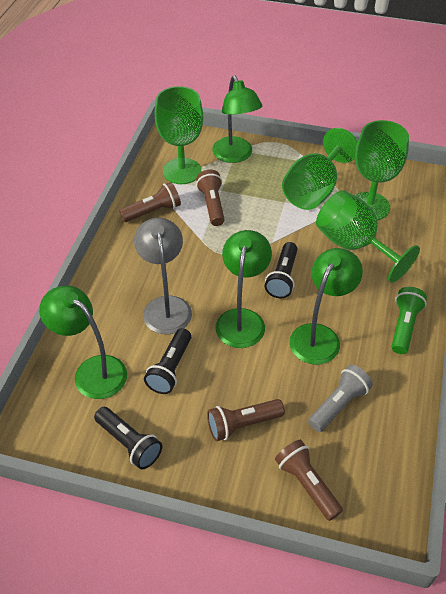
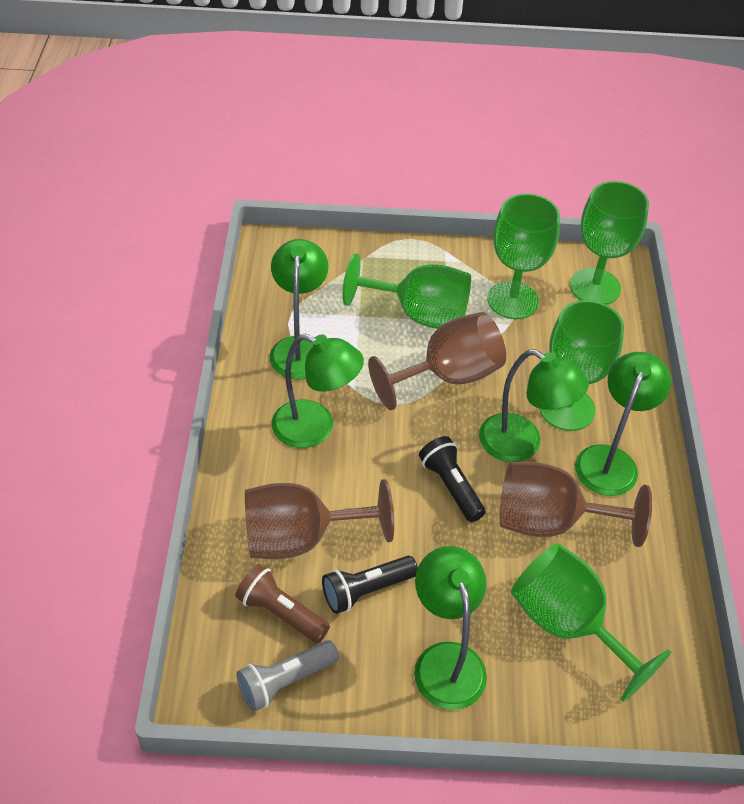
black flashlight: [94,407,162,470] [144,328,191,394] [265,242,298,298] = 3 -> [322,556,418,614] [419,436,486,522] = 2
brown flashlight: [119,182,181,222] [196,170,225,226] [207,399,285,441] [275,440,343,521] = 4 -> [235,564,330,643] = 1
brown goblet: none = 0 -> [245,479,394,559] [368,312,506,410] [500,462,652,547] = 3
green flashlight: [391,287,427,354] = 1 -> none = 0
green goblet: [155,86,203,184] [282,128,358,210] [316,190,420,283] [355,120,409,221] = 4 -> [342,253,471,329] [487,193,560,319] [511,543,671,702] [539,300,624,431] [570,181,649,305] = 5
green lamp: [39,286,127,399] [212,75,262,163] [215,230,272,348] [289,248,363,365] = 4 -> [270,239,328,380] [272,334,364,448] [414,546,487,710] [479,349,589,462] [575,352,671,496] = 5
grey lamp: [134,218,192,334] = 1 -> none = 0

